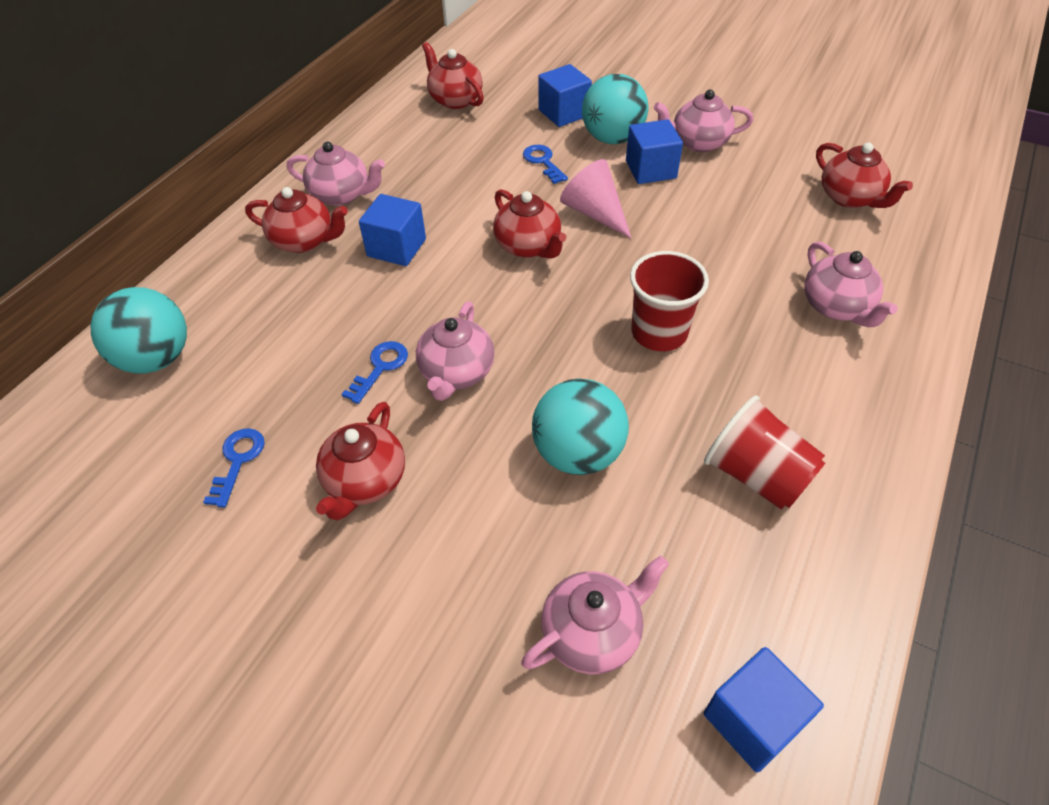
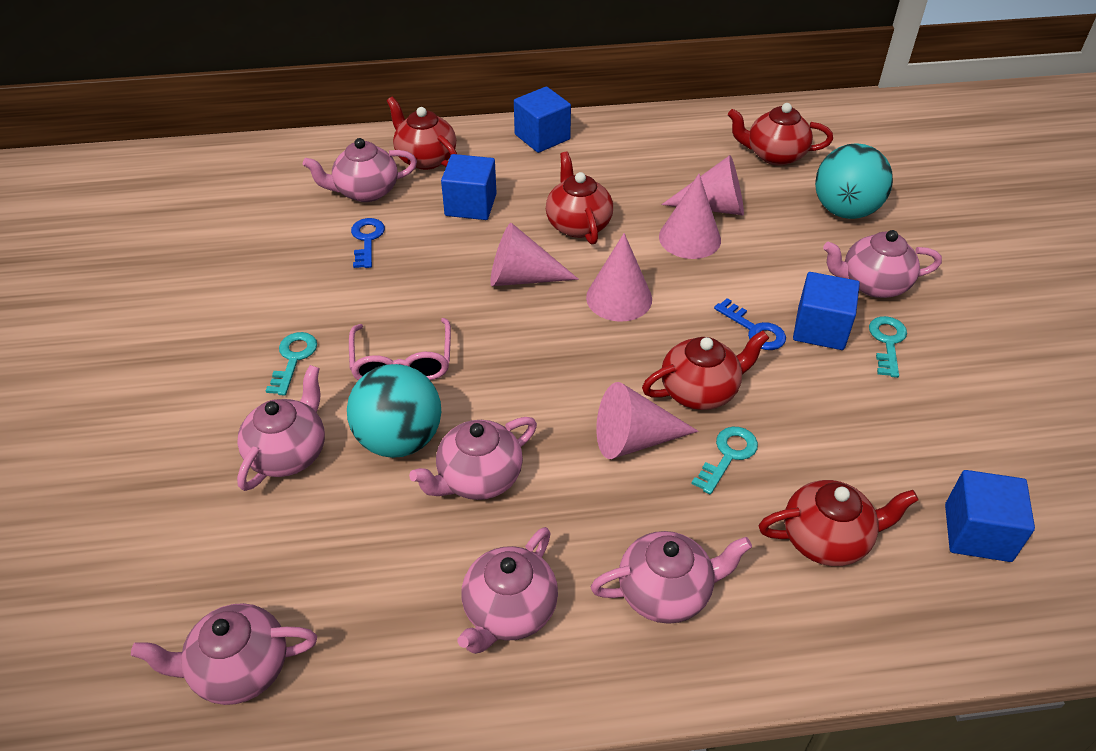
blue key: [203,428,264,508] [342,341,408,404] [523,145,568,184] = 3 -> [351,218,385,268] [714,298,786,350] = 2
pink cone: [560,159,631,238] = 1 -> [490,223,579,286] [586,233,652,322] [596,382,698,459] [659,174,721,259] [661,155,744,215] = 5
pink glasses: none = 0 -> [349,318,451,380] = 1
pink teapot: [287,142,385,206] [416,302,494,401] [521,556,669,674] [654,90,753,152] [804,242,898,327] = 5 -> [131,603,317,705] [237,365,325,491] [303,138,417,202] [409,417,537,500] [458,527,558,654] [591,531,752,624] [823,230,942,298] = 7
red cup: [630,251,709,351] [704,395,825,510] = 2 -> none = 0
turquoise ball: [91,287,187,373] [532,378,629,475] [582,74,648,144] = 3 -> [347,364,441,458] [815,143,893,219] = 2
turquoise key: none = 0 -> [266,332,317,396] [692,427,758,495] [869,316,907,378] = 3

